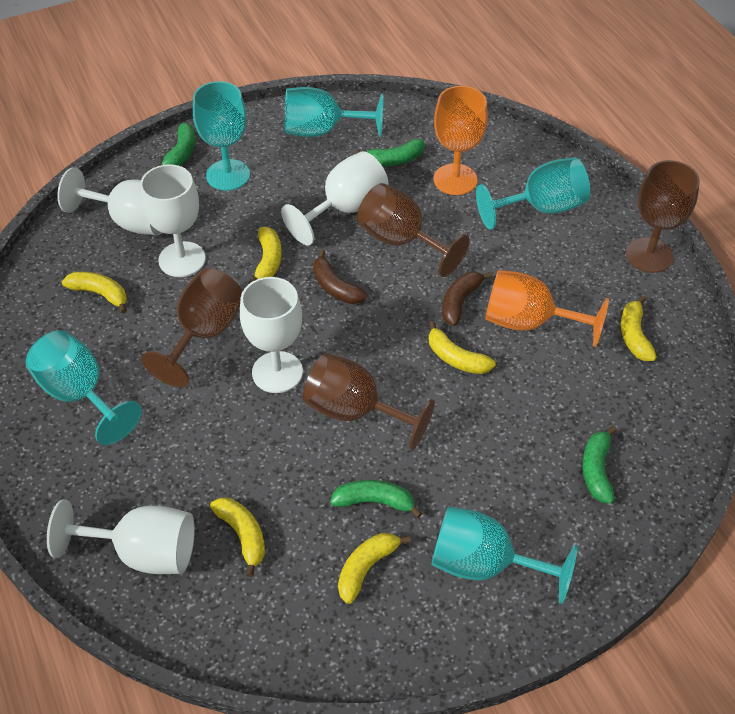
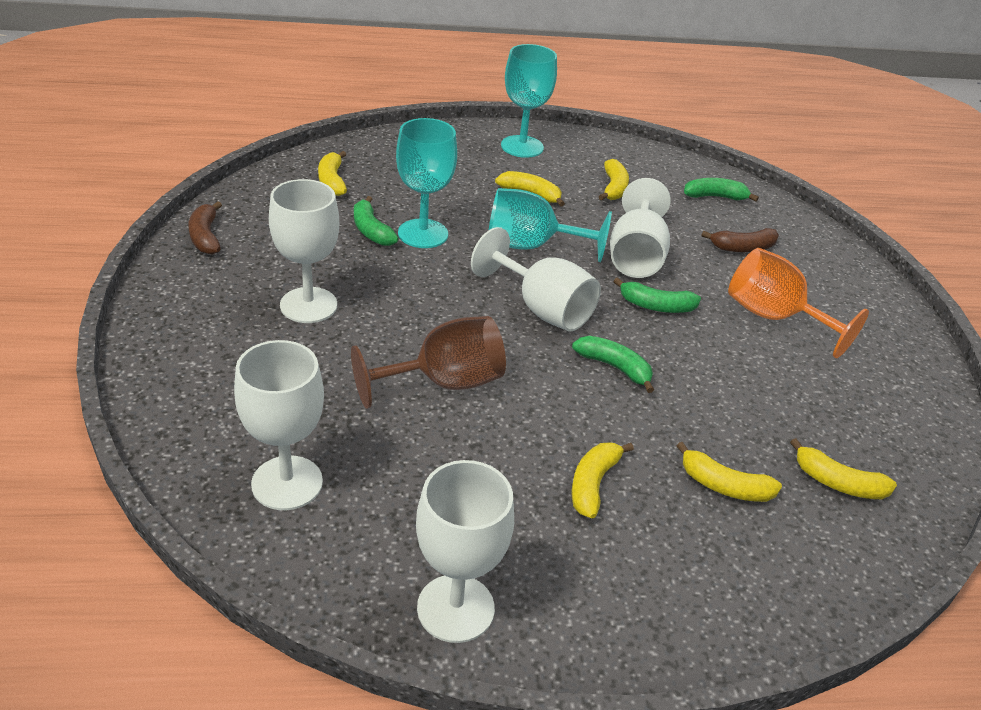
brown goblet: [142,268,243,387] [303,353,435,450] [357,183,470,277] [626,160,700,273] = 4 -> [351,316,506,409] = 1
orange goblet: [433,86,488,195] [485,270,609,347] = 2 -> [728,248,869,358] = 1
turquoise goblet: [26,330,142,445] [193,81,250,191] [285,87,383,137] [432,507,578,604] [476,157,590,230] = 5 -> [396,118,457,248] [488,188,612,262] [501,44,557,158] = 3

